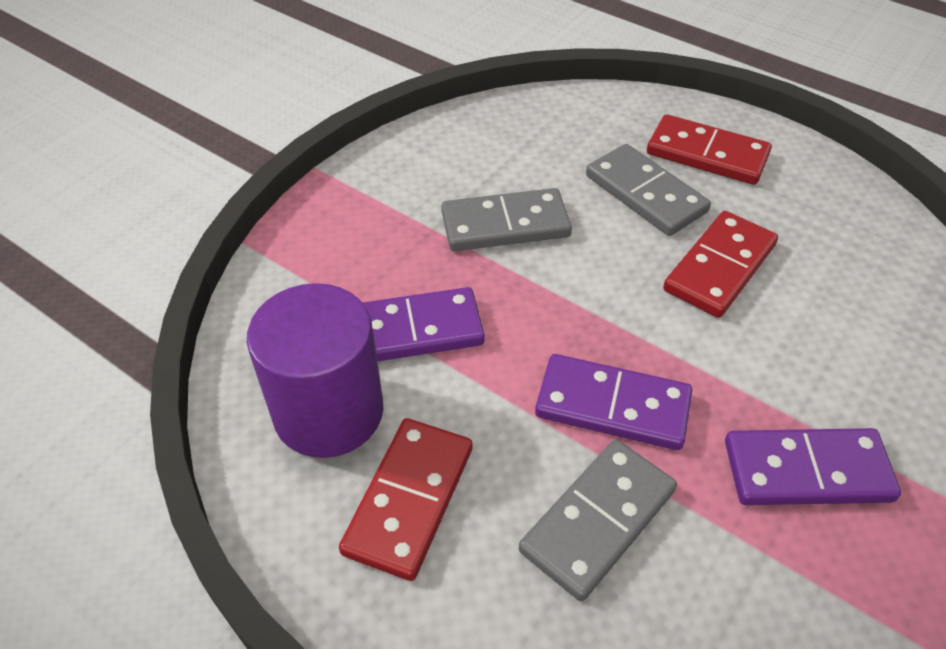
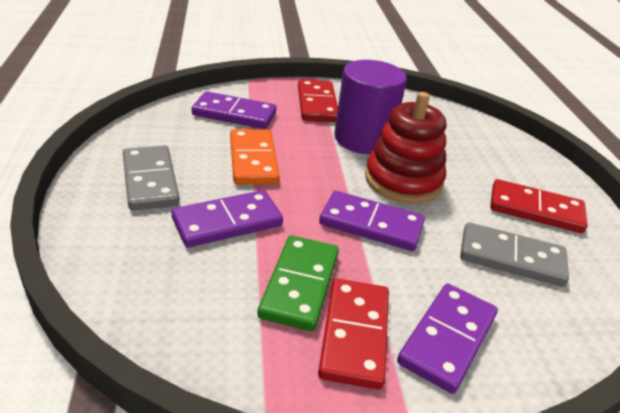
green domino: none = 0 -> [258,235,339,331] = 1
grey domino: [441,188,572,251] [519,439,677,601] [586,144,711,236] = 3 -> [123,145,180,210] [460,222,569,287] = 2
orange domino: none = 0 -> [230,129,280,184] = 1
purple domino: [363,287,485,362] [535,354,692,450] [725,428,901,505] = 3 -> [172,190,283,247] [192,91,276,129] [319,191,425,251] [397,284,498,394] = 4
red stacking toy: none = 0 -> [365,92,446,204] = 1

